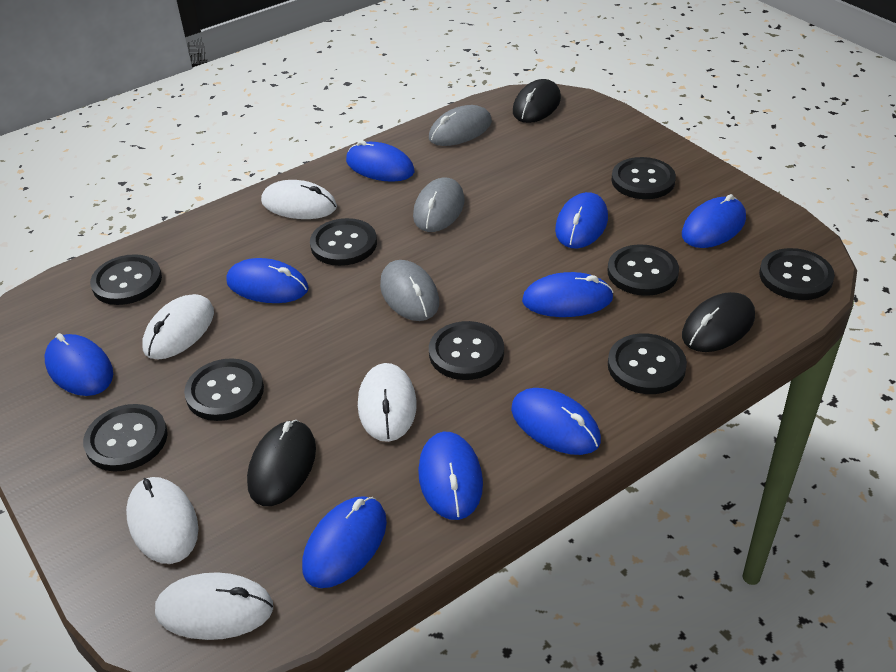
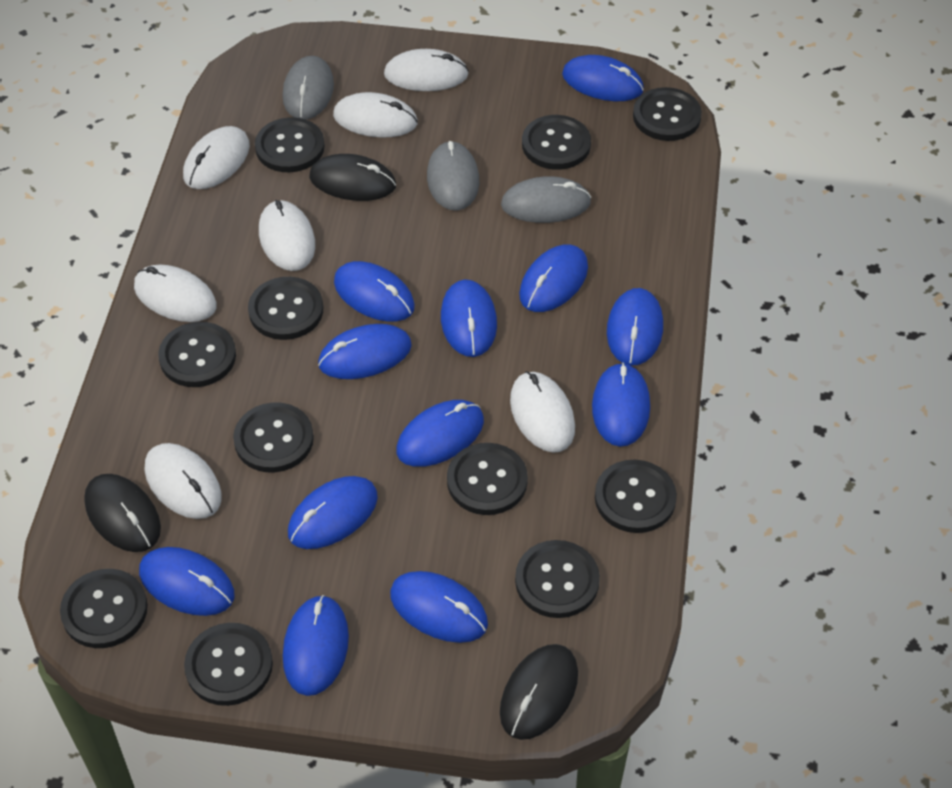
black button: [83,404,168,472] [90,254,162,305] [184,358,264,421] [310,218,377,266] [429,321,504,380] [608,244,679,296] [608,333,687,394] [612,157,676,199] [759,248,835,300] = 9 -> [60,569,148,648] [158,322,236,387] [184,623,273,706] [233,402,314,473] [248,277,323,340] [255,117,325,172] [447,443,528,515] [515,540,600,618] [522,115,591,170] [595,460,677,533] [633,87,702,141] = 11
blue mouse: [44,333,113,396] [226,258,309,303] [302,496,387,588] [346,140,414,182] [418,432,483,520] [511,388,601,455] [522,272,614,317] [555,192,608,249] [682,194,746,248] = 9 -> [139,547,235,616] [283,595,349,696] [288,476,378,549] [318,324,412,379] [334,261,415,322] [390,571,488,643] [396,400,484,467] [441,279,497,357] [519,244,588,312] [562,55,644,101] [592,362,650,447] [607,288,663,366] = 12
white mouse: [126,477,198,564] [142,294,214,360] [155,572,273,640] [261,180,337,219] [358,363,417,442] = 5 -> [134,264,217,322] [145,443,222,519] [183,126,250,189] [259,200,315,271] [333,92,418,137] [384,49,469,91] [510,371,575,453] = 7

